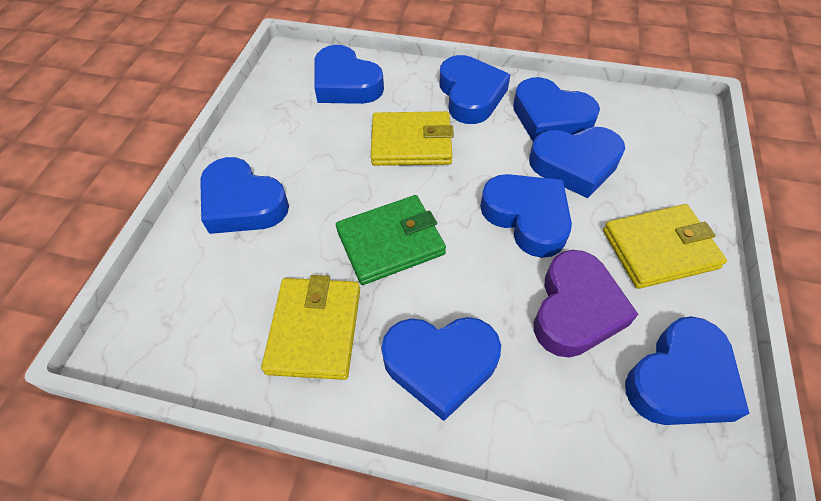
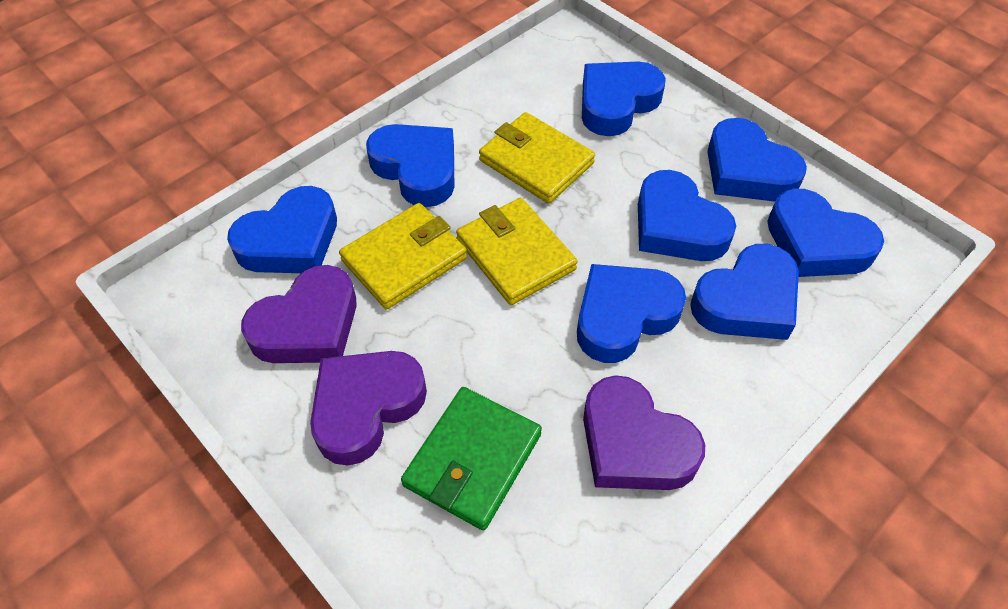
purple heart: [534,250,638,358] = 1 -> [241,265,357,363] [310,351,427,466] [583,375,705,490] = 3

